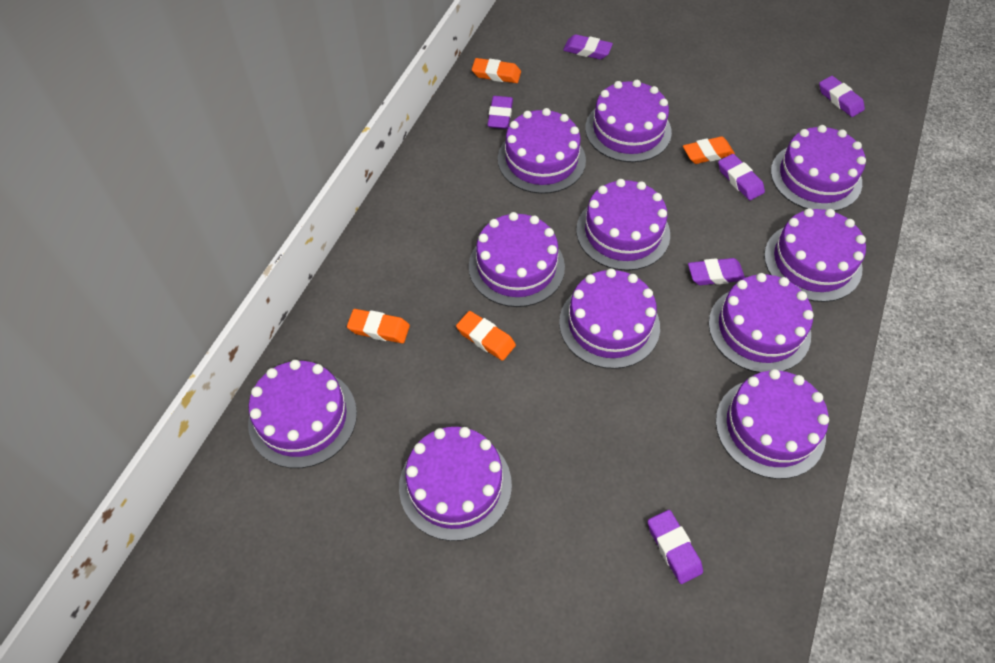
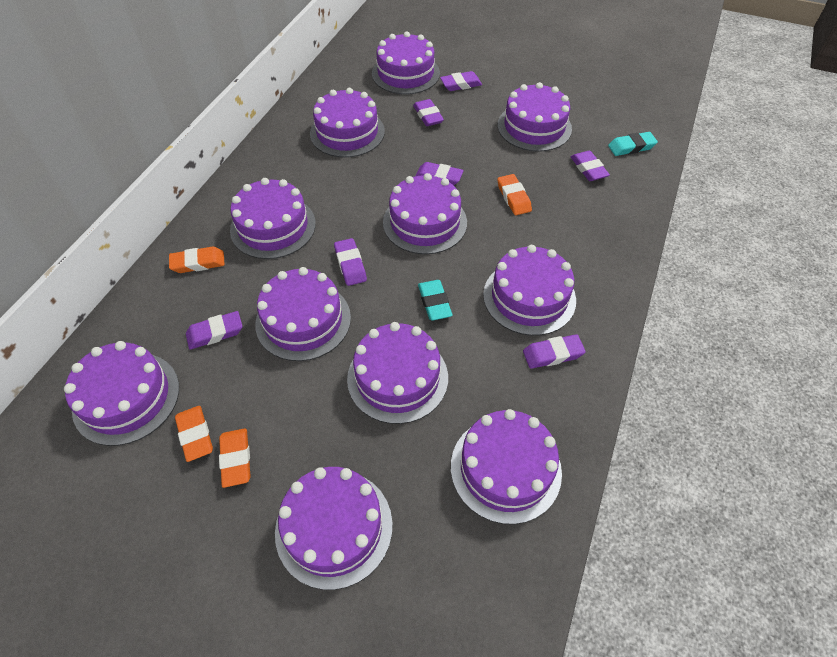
purple eraser: [487,96,513,129] [563,34,613,59] [648,510,703,584] [688,258,745,285] [718,154,765,200] [819,76,865,117] = 6 -> [186,311,242,350] [334,238,367,286] [413,99,444,126] [415,162,463,185] [440,71,482,91] [523,334,586,369] [571,151,610,181] = 7
turquoise eraser: none = 0 -> [418,280,453,320] [608,132,658,156] = 2

